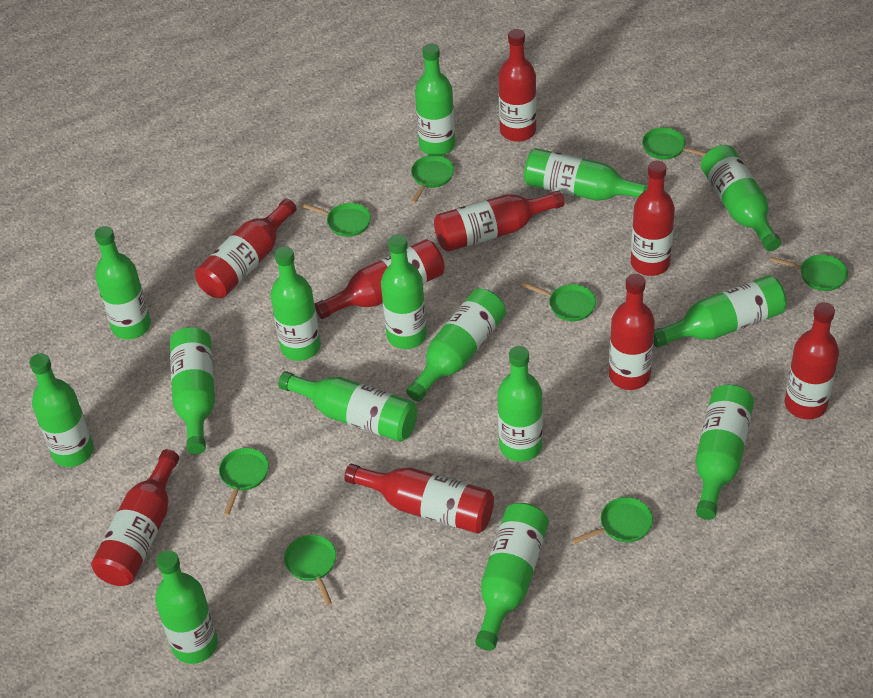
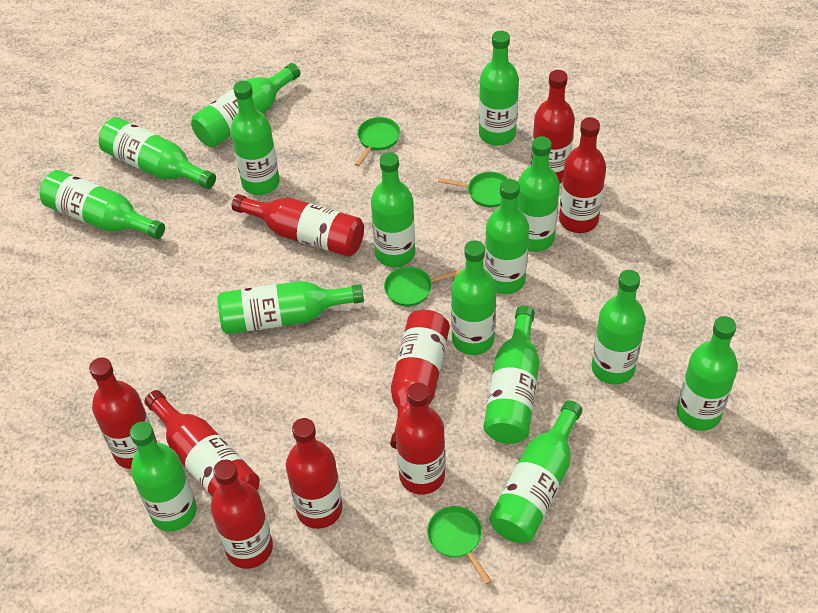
green pan: [219,448,269,516] [284,535,336,606] [300,203,371,237] [411,155,454,203] [521,282,596,321] [572,497,653,544] [642,127,707,160] [770,255,848,291] = 8 -> [355,117,400,166] [384,266,462,306] [427,506,491,584] [438,172,509,208] = 4

